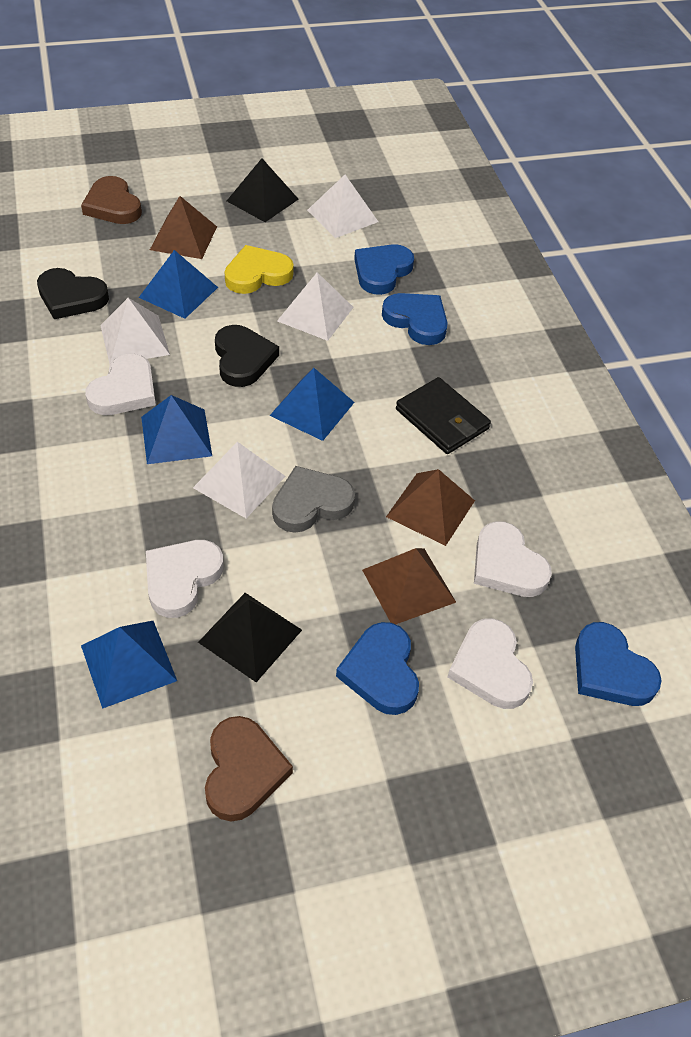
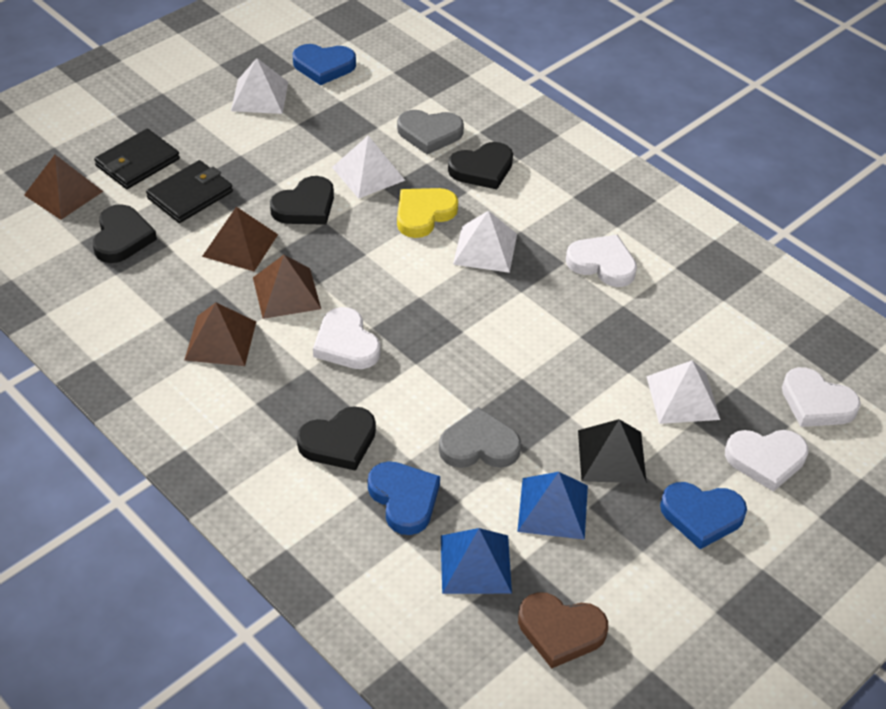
black heart: [37,268,109,319] [215,325,279,387] = 2 -> [93,204,157,263] [270,176,334,225] [297,407,376,471] [448,142,513,189] = 4
black pyramid: [198,593,302,682] [227,158,299,222] = 2 -> [578,419,647,483] = 1
black wallet: [396,377,491,454] = 1 -> [94,129,180,189] [146,160,233,223] = 2
blue heart: [336,622,419,715] [354,244,414,295] [382,293,448,345] [575,622,662,706] = 4 -> [293,44,356,85] [368,461,440,535] [660,482,747,549] = 3
blue pyramid: [81,621,177,709] [139,250,218,319] [141,395,212,464] [270,368,355,441] = 4 -> [441,528,512,594] [517,472,588,540] = 2
brown heart: [81,176,142,224] [205,716,293,821] = 2 -> [518,592,608,669] = 1
brown pyramid: [150,196,217,259] [362,548,456,624] [386,469,475,546] = 3 -> [24,155,103,220] [185,303,256,366] [202,207,278,271] [253,255,321,319] = 4
grey heart: [272,466,355,533] = 1 -> [397,110,464,155] [439,407,521,468] = 2

